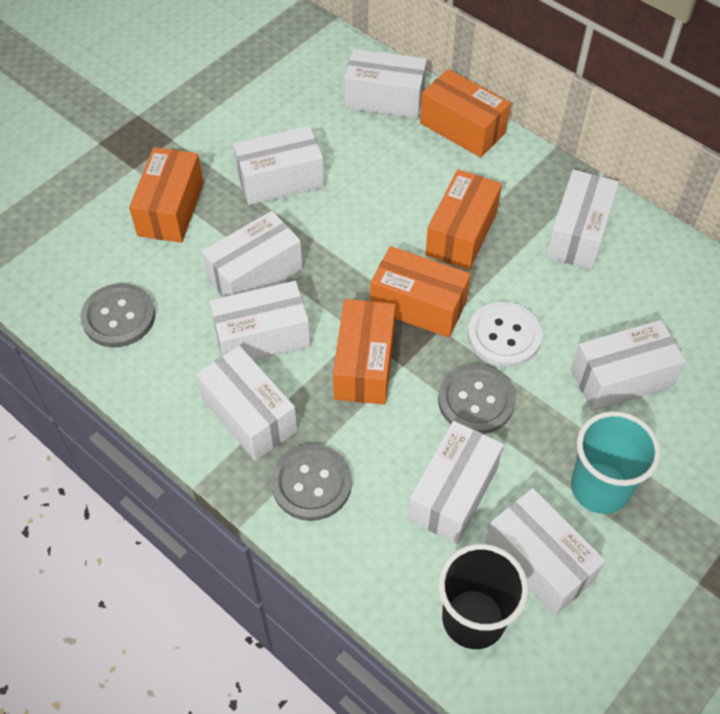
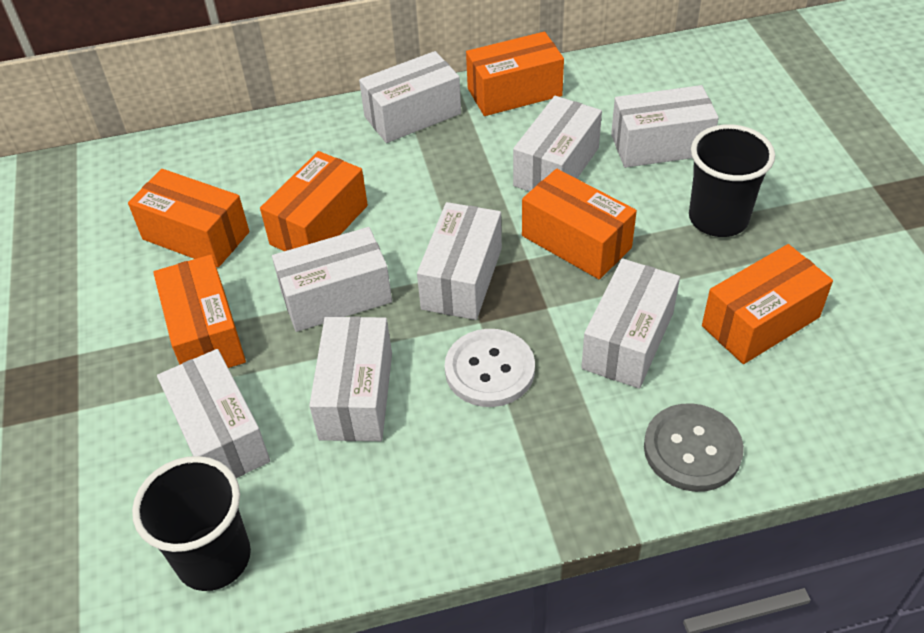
black cup: [438,544,528,649] = 1 -> [132,456,251,591] [689,124,775,237] = 2
grey button: [80,283,155,347] [271,444,352,521] [438,364,515,434] = 3 -> [644,403,744,492] = 1
orange box: [129,147,204,243] [333,299,396,405] [370,246,471,338] [420,69,511,157] [425,169,502,270] = 5 -> [128,169,249,268] [153,255,246,368] [260,151,368,251] [466,32,564,116] [522,169,637,279] [702,244,833,364] = 6
turquoise cup: [571,411,661,514] = 1 -> none = 0
white box: [196,346,297,461] [202,211,303,297] [209,281,310,361] [233,126,324,205] [344,49,427,119] [408,421,504,544] [485,488,606,616] [546,170,619,270] [571,320,686,411] = 9 -> [157,349,270,478] [272,227,392,332] [309,317,392,441] [359,51,461,143] [417,202,502,320] [513,96,602,192] [581,259,680,389] [611,85,719,168] = 8

